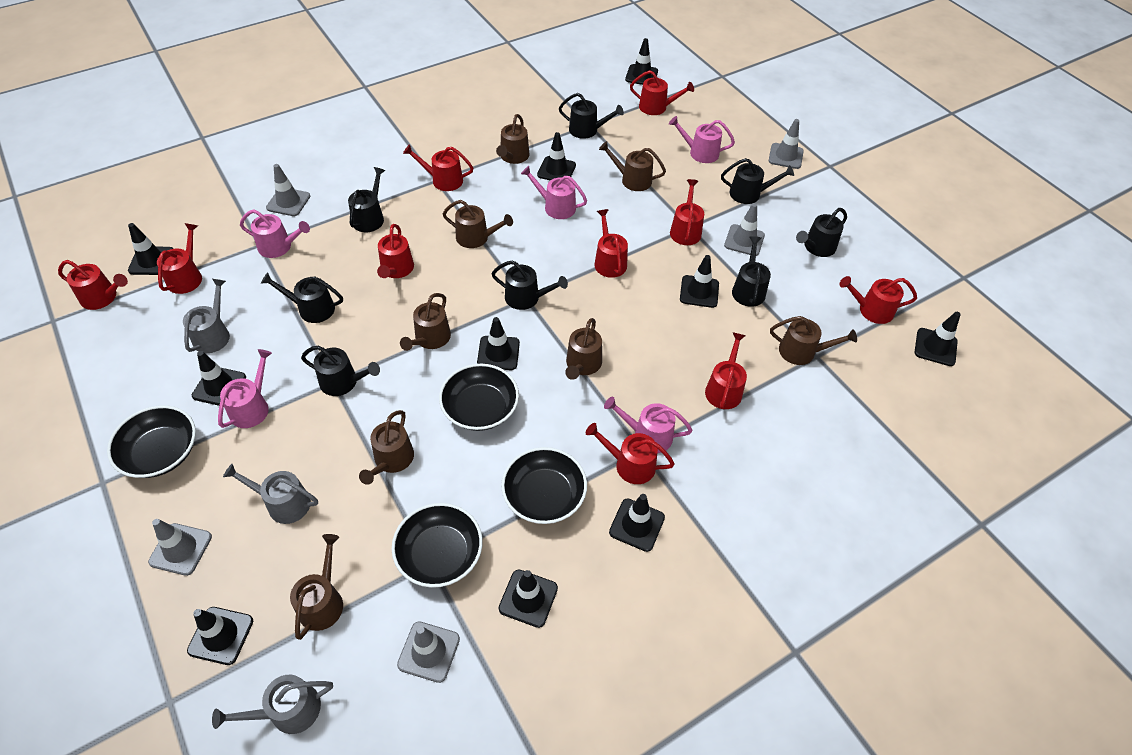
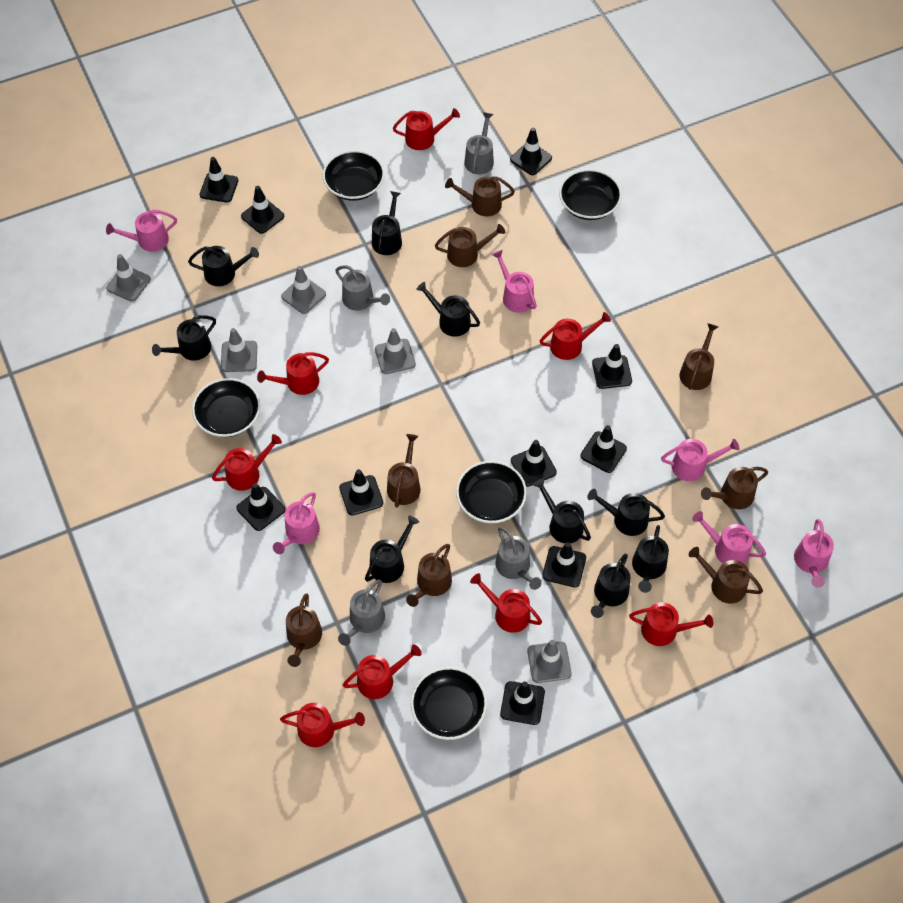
black bowl: [107,405,196,478] [392,503,483,588] [439,364,519,431] [501,447,587,524] = 4 -> [192,378,261,437] [323,150,385,201] [411,667,487,740] [456,461,527,523] [559,169,622,220] = 5
black watering can: [261,272,343,323] [301,346,380,396] [348,167,385,232] [491,260,568,310] [559,93,624,139] [721,158,794,204] [732,237,771,307] [796,208,847,257] = 8 -> [152,315,216,361] [188,246,259,286] [365,516,419,583] [372,191,402,255] [416,282,480,337] [533,478,591,543] [587,489,665,536] [591,554,630,618] [632,525,669,593] = 9
grey watering can: [183,279,230,353] [212,675,333,734] [223,464,318,524] = 3 -> [335,265,390,311] [338,580,385,646] [464,112,494,174] [495,527,542,590] = 4
pink watering can: [218,349,272,428] [240,209,310,258] [521,166,587,219] [604,397,693,453] [669,116,735,163] = 5 -> [106,209,177,252] [273,492,320,554] [492,250,537,313] [661,439,739,481] [692,511,766,564] [794,519,834,588] = 6
red watering can: [58,260,128,310] [157,223,202,294] [377,224,414,278] [403,144,473,191] [586,423,674,484] [594,209,628,278] [630,70,694,115] [670,179,704,245] [705,332,747,409] [839,276,917,324] = 10 -> [212,434,282,491] [257,352,329,395] [280,703,365,747] [343,644,422,699] [393,108,460,150] [470,573,542,633] [540,312,611,360] [629,602,713,646] = 8

